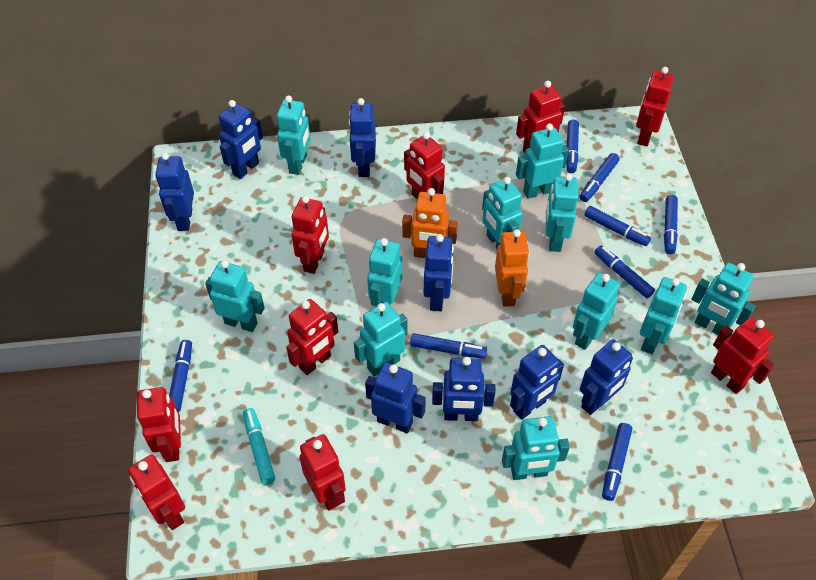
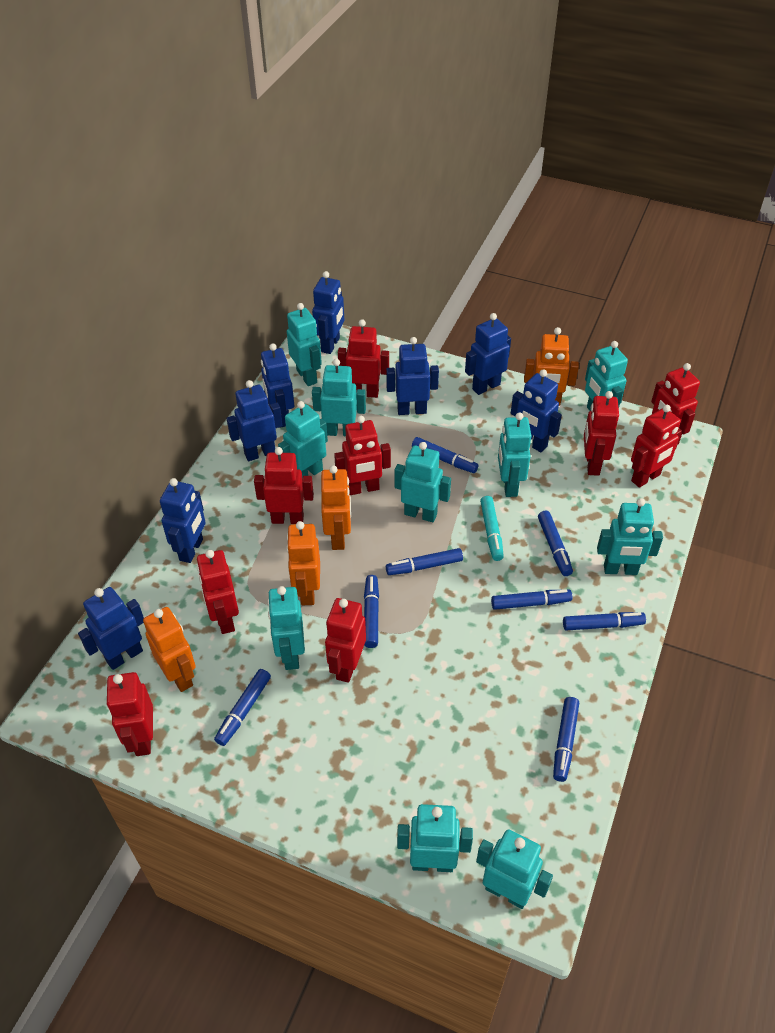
orange robot: [402,188,458,258] [495,229,530,307] = 2 -> [143,607,196,692] [286,521,320,605] [321,465,351,550] [524,327,579,406] = 4
turquoise robot: [205,260,265,332] [277,95,311,175] [354,302,408,376] [367,238,402,307] [482,177,523,249] [502,416,570,480] [516,123,569,199] [546,173,578,252] [573,273,620,350] [640,277,687,354] [691,263,756,335] = 11 -> [267,586,305,670] [278,401,328,479] [287,303,322,386] [312,359,366,437] [395,442,451,522] [397,804,473,872] [476,829,553,909] [498,412,531,497] [585,341,628,411] [597,498,663,575] = 10

